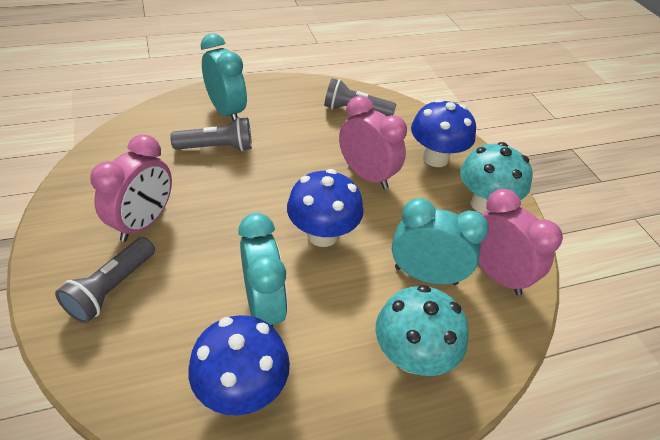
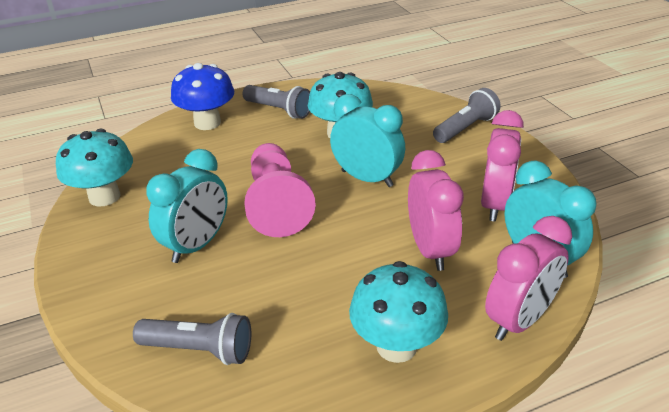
blue mushroom: [188,315,290,415] [287,169,364,247] [411,99,476,167] = 3 -> [171,63,234,130] = 1
pink pawn: none = 0 -> [244,143,316,237] = 1
turquoise mushroom: [375,285,469,376] [460,142,533,214] = 2 -> [56,129,133,206] [308,72,373,138] [349,261,448,363] = 3

